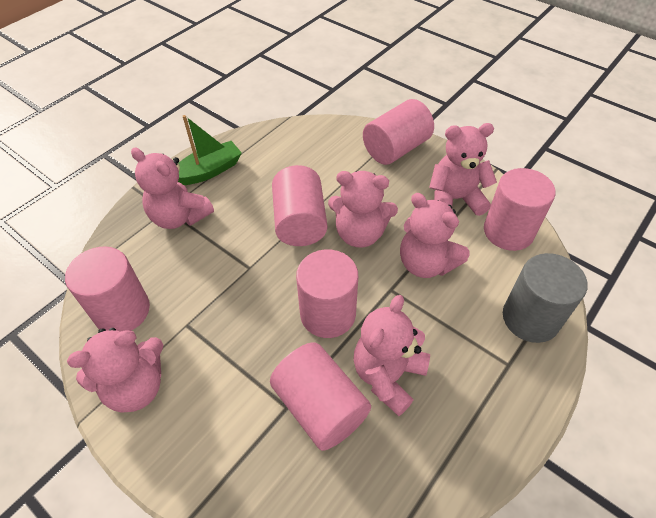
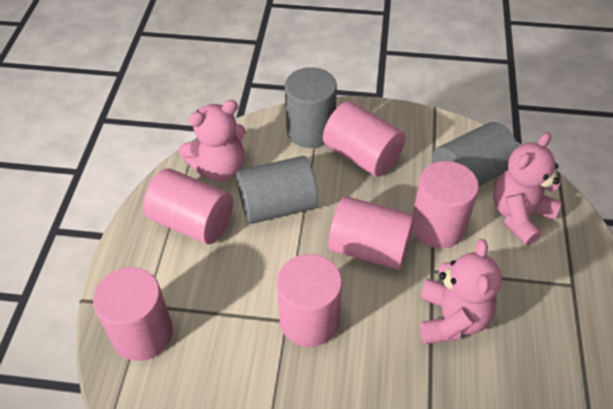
green boat: [178,115,242,185] = 1 -> none = 0
grey cylinder: [503,253,587,343] = 1 -> [236,156,318,224] [285,67,337,148] [432,122,518,186] = 3
pink teddy bear: [67,328,163,413] [131,148,214,229] [328,171,398,247] [353,295,430,416] [400,193,469,278] [429,123,497,216] = 6 -> [179,100,246,181] [420,239,502,344] [493,132,562,245] = 3

